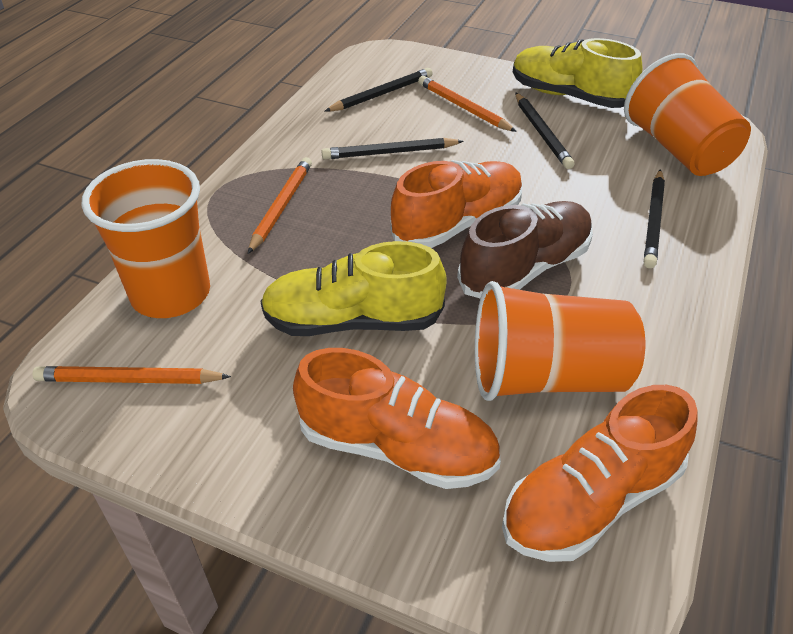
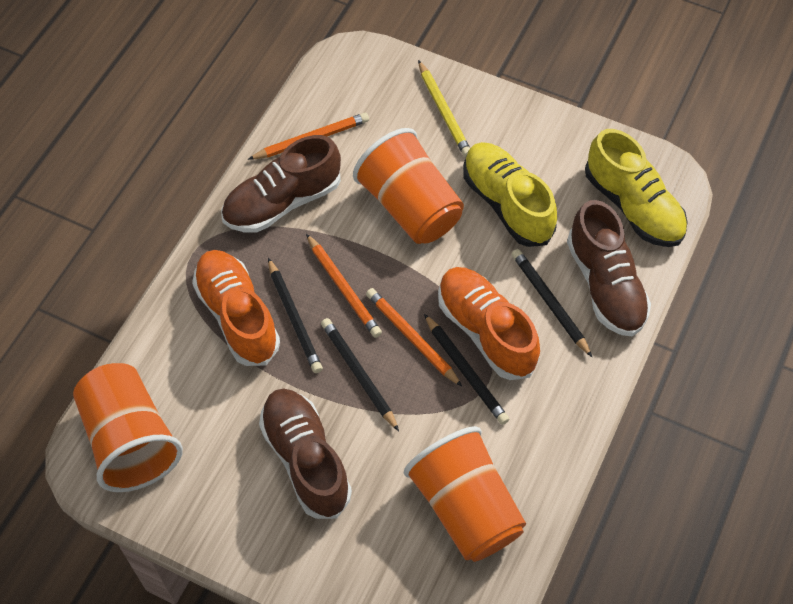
brown shoe: [457,201,593,298] = 1 -> [221,135,341,232] [259,389,352,519] [567,200,651,336] = 3
orange shoe: [293,348,501,489] [390,160,523,248] [502,385,698,562] = 3 -> [192,250,280,366] [438,267,540,380] = 2
yellow pencil: none = 0 -> [418,60,470,157] = 1

